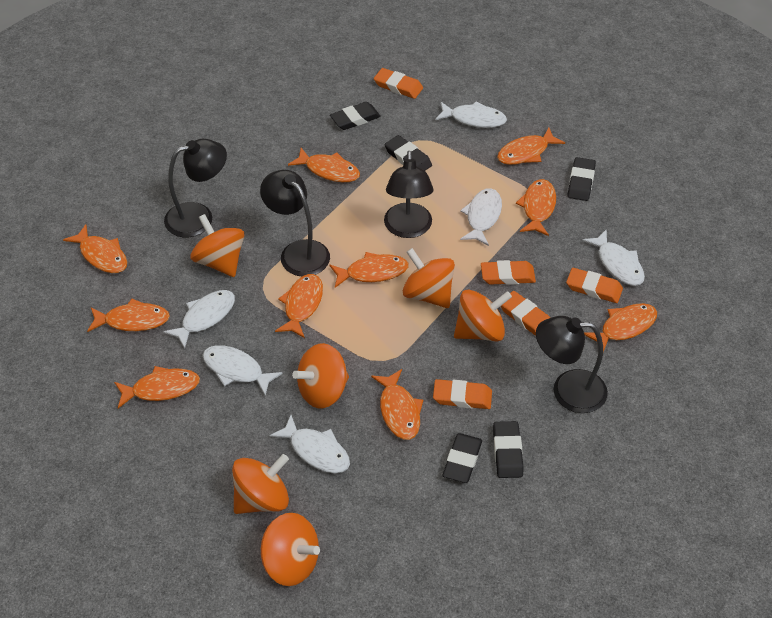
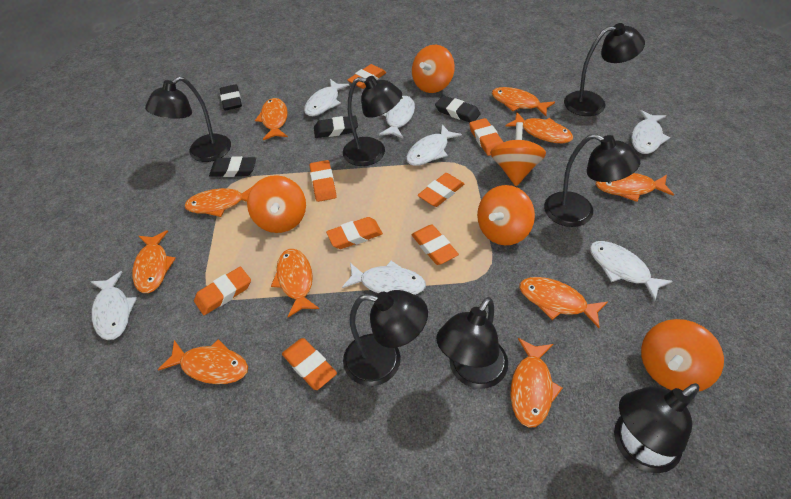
black eraser: [330,102,381,130] [384,135,432,171] [443,433,482,483] [493,421,523,478] [567,157,596,201] = 5 -> [209,156,256,177] [220,84,242,111] [314,115,358,138] [435,95,481,122] = 4
black lamp: [164,139,227,237] [260,170,330,276] [384,151,434,238] [536,316,608,413] = 4 -> [145,76,231,162] [343,76,402,166] [343,290,428,386] [436,297,508,389] [544,134,640,227] [564,23,645,116] [614,383,699,473] = 7
orange eraser: [374,68,423,99] [433,379,492,409] [481,260,536,285] [501,291,550,336] [566,268,623,303] = 5 -> [194,267,251,315] [282,338,337,390] [310,160,337,202] [326,217,383,249] [347,64,386,89] [411,225,459,265] [418,173,464,207] [469,118,503,156] = 8
orange spinning top: [190,214,244,277] [232,454,289,514] [261,513,320,586] [292,343,349,408] [403,248,455,308] [454,289,512,342] = 6 -> [247,175,306,233] [412,45,455,93] [477,185,535,245] [490,122,546,186] [641,319,724,392] = 5
white fish: [163,290,235,349] [203,345,283,396] [270,415,350,473] [435,101,507,128] [460,188,502,246] [582,229,645,286] = 6 -> [91,271,137,340] [304,79,350,116] [342,261,426,295] [379,96,415,138] [406,125,462,166] [590,241,673,301] [631,110,670,154] = 7

